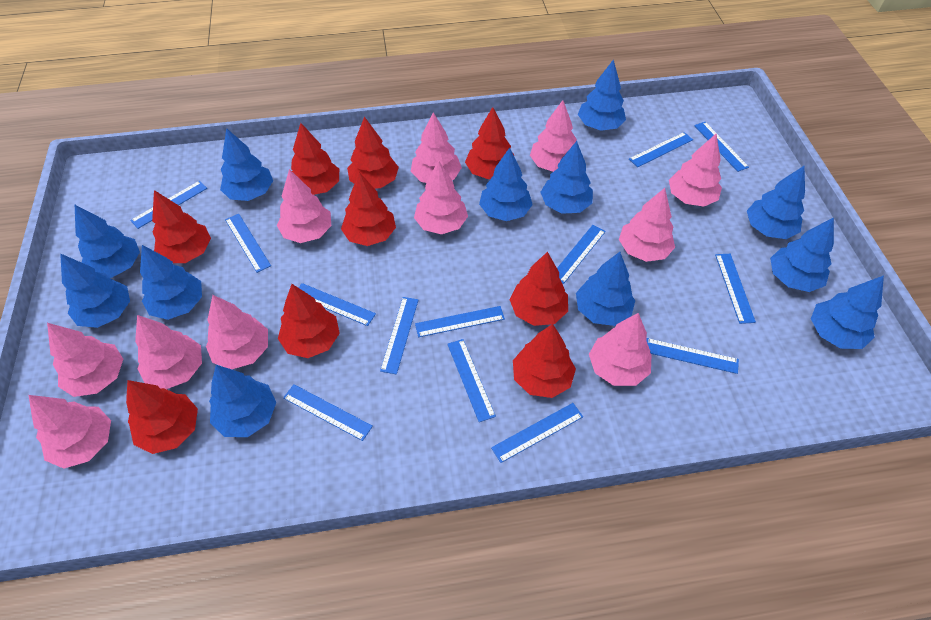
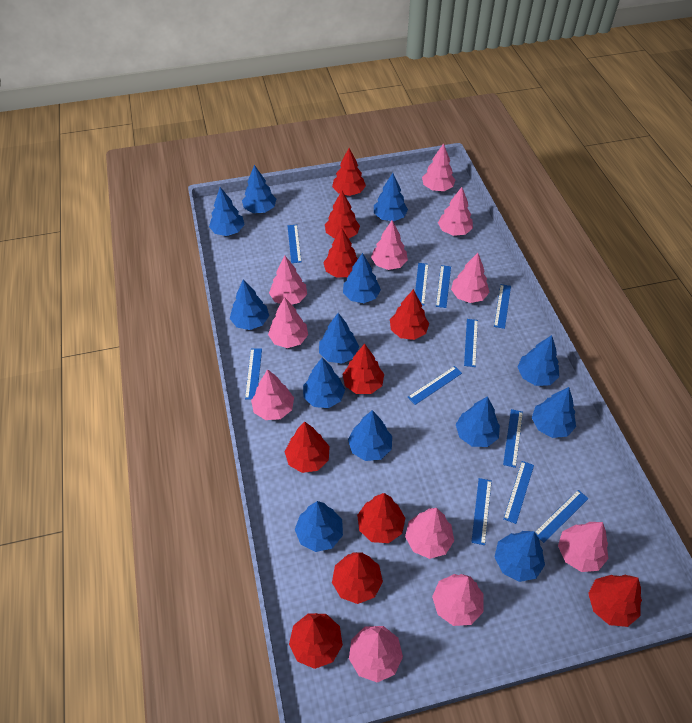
blue ruler: [130,181,207,229] [225,214,271,273] [283,384,373,441] [298,283,376,326] [380,297,418,374] [415,306,505,337] [447,339,496,422] [491,403,583,463] [557,225,606,284] [629,132,693,167] [646,338,739,374] [694,122,749,172] [715,254,756,324] = 13 -> [245,348,262,399] [287,225,301,263] [408,366,462,405] [415,263,429,305] [436,265,451,308] [464,319,478,367] [471,478,492,545] [494,284,511,329] [503,409,523,468] [503,461,534,524] [535,490,589,543] = 11
blue tree: [60,253,130,328] [75,205,140,278] [140,245,202,320] [209,365,276,437] [220,128,273,201] [479,148,533,221] [541,141,593,214] [576,252,635,326] [578,59,626,131] [747,166,805,239] [770,217,834,292] [811,275,884,349] = 12 -> [209,187,245,236] [230,279,269,330] [242,165,276,213] [295,501,343,552] [303,357,345,408] [319,313,359,364] [343,253,381,303] [348,410,392,461] [374,173,408,221] [456,396,500,447] [494,531,545,582] [517,335,559,386] [532,387,576,438] = 13
red tree: [126,380,198,454] [152,190,211,263] [278,284,340,358] [291,123,339,195] [341,172,396,246] [347,117,399,188] [465,107,514,179] [509,252,568,326] [513,324,576,398] = 9 -> [285,422,330,473] [289,613,343,669] [323,228,358,278] [325,191,360,239] [332,148,366,196] [332,552,383,604] [342,344,384,394] [357,493,405,543] [390,289,429,340] [588,575,642,627] = 10

